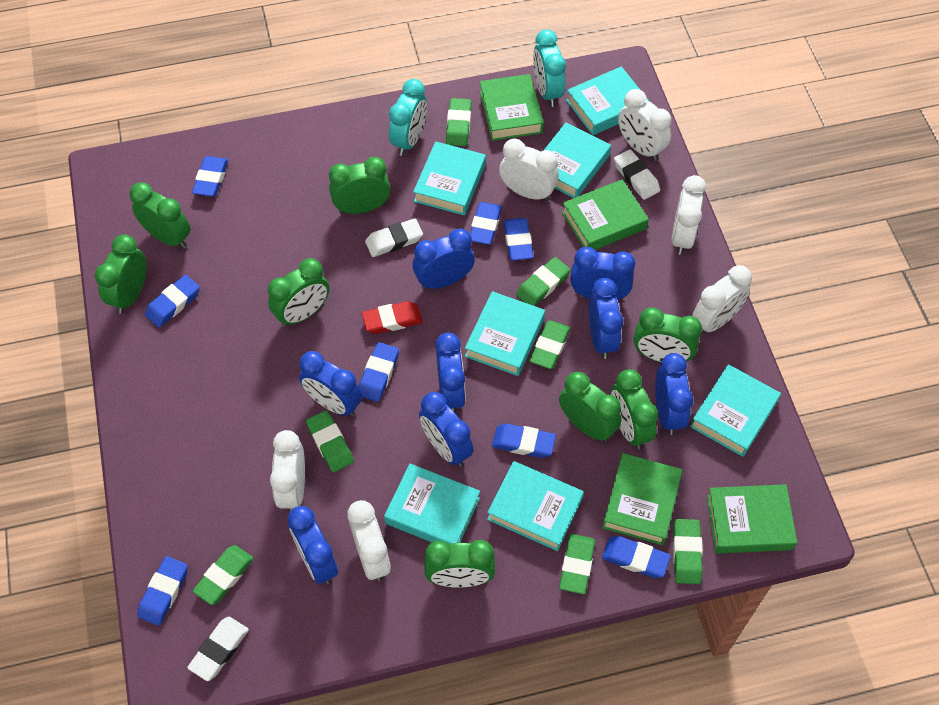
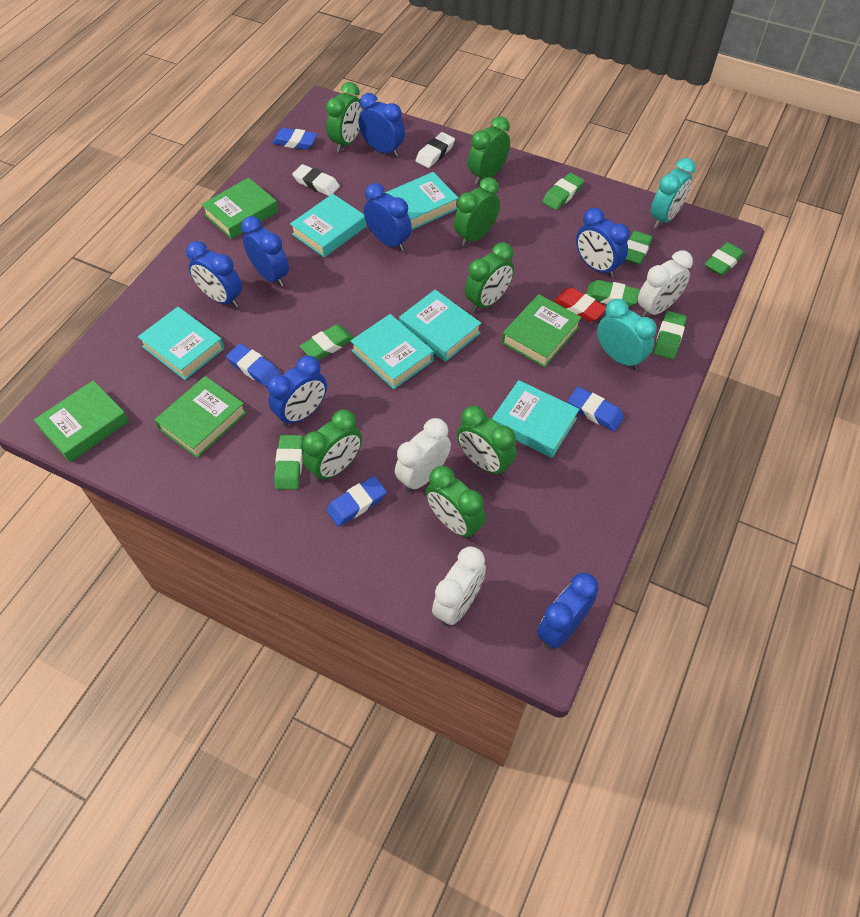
blue clock: [287,506,338,584] [299,351,362,416] [412,228,475,289] [419,392,474,467] [435,332,466,414] [570,247,635,300] [589,278,623,359] [655,353,693,435] = 8 -> [186,241,242,308] [241,216,289,287] [268,356,327,427] [359,93,405,157] [364,183,412,251] [537,573,599,649] [576,208,630,277] = 7
blue eraser: [137,556,188,626] [145,275,200,327] [192,156,228,196] [359,342,399,402] [470,202,502,245] [492,424,556,458] [504,218,533,261] [602,536,671,578] = 8 -> [226,344,280,387] [272,128,317,150] [326,476,387,526] [568,387,624,431] = 4
green clock: [95,234,147,314] [130,182,191,249] [268,258,329,327] [329,157,390,214] [425,540,495,588] [559,372,621,442] [611,369,658,449] [634,307,702,362] = 8 -> [302,410,362,482] [326,82,363,152] [426,466,486,539] [454,177,500,247] [457,405,517,476] [464,242,514,312] [468,116,510,185] = 7
turquoise book: [384,464,480,544] [413,141,486,216] [465,291,545,376] [487,461,584,551] [543,122,611,198] [566,66,649,135] [690,364,781,457] = 7 -> [138,307,224,380] [290,194,366,257] [350,314,433,389] [385,172,458,230] [399,290,481,362] [492,380,579,458] = 6
white clock: [270,430,305,512] [348,500,391,581] [499,138,559,201] [618,89,672,161] [671,175,706,255] [692,265,752,335] = 6 -> [395,418,451,492] [432,546,486,626] [638,250,693,317] = 3
white eraser: [187,617,249,681] [365,219,423,257] [614,149,660,200] = 3 -> [292,164,340,196] [416,132,455,168] = 2

